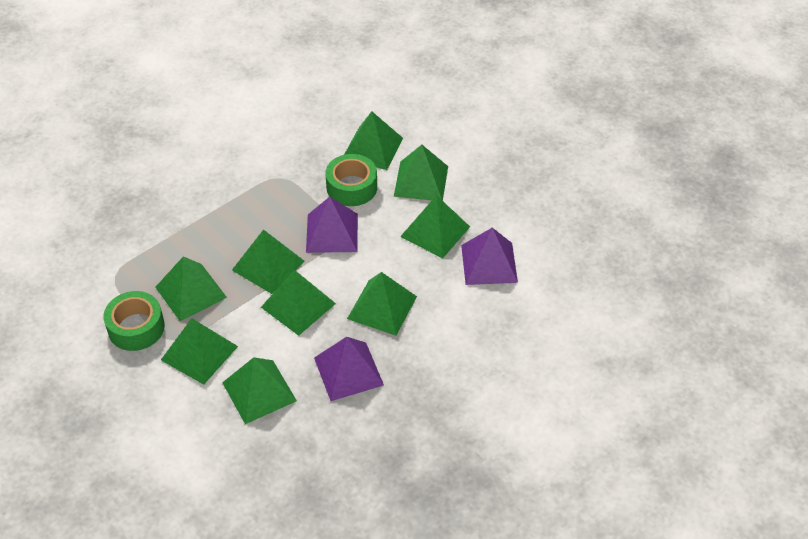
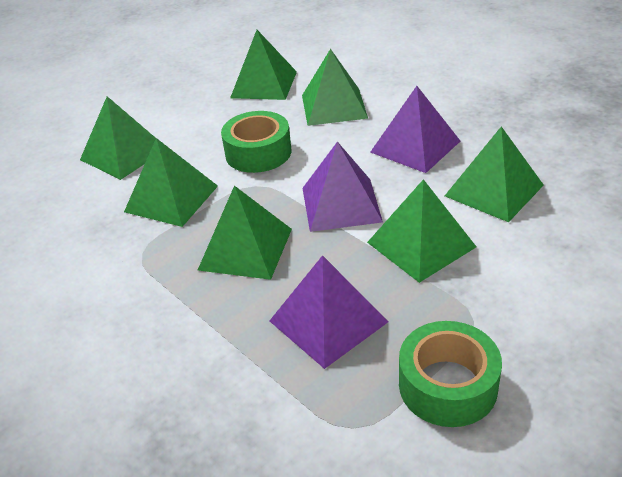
green pyramid: [155,256,227,321] [161,318,238,385] [222,357,297,424] [232,229,305,294] [261,270,336,336] [344,111,403,170] [347,272,417,336] [394,145,448,201] [400,195,470,259] = 9 -> [80,96,156,180] [124,138,218,227] [198,186,292,280] [230,30,297,100] [302,49,368,126] [367,179,476,283] [445,126,544,222] = 7

